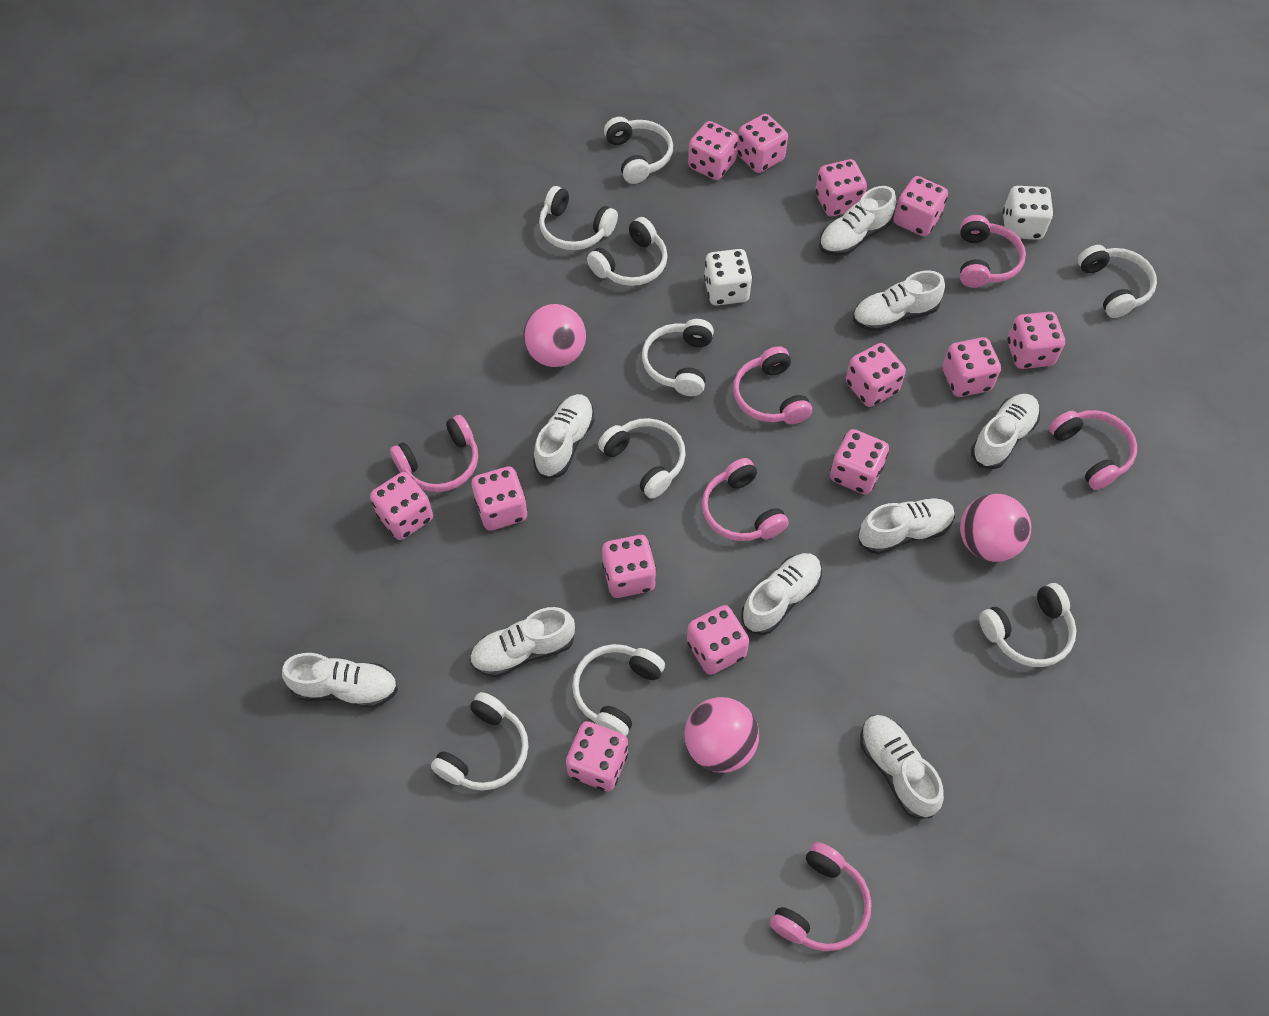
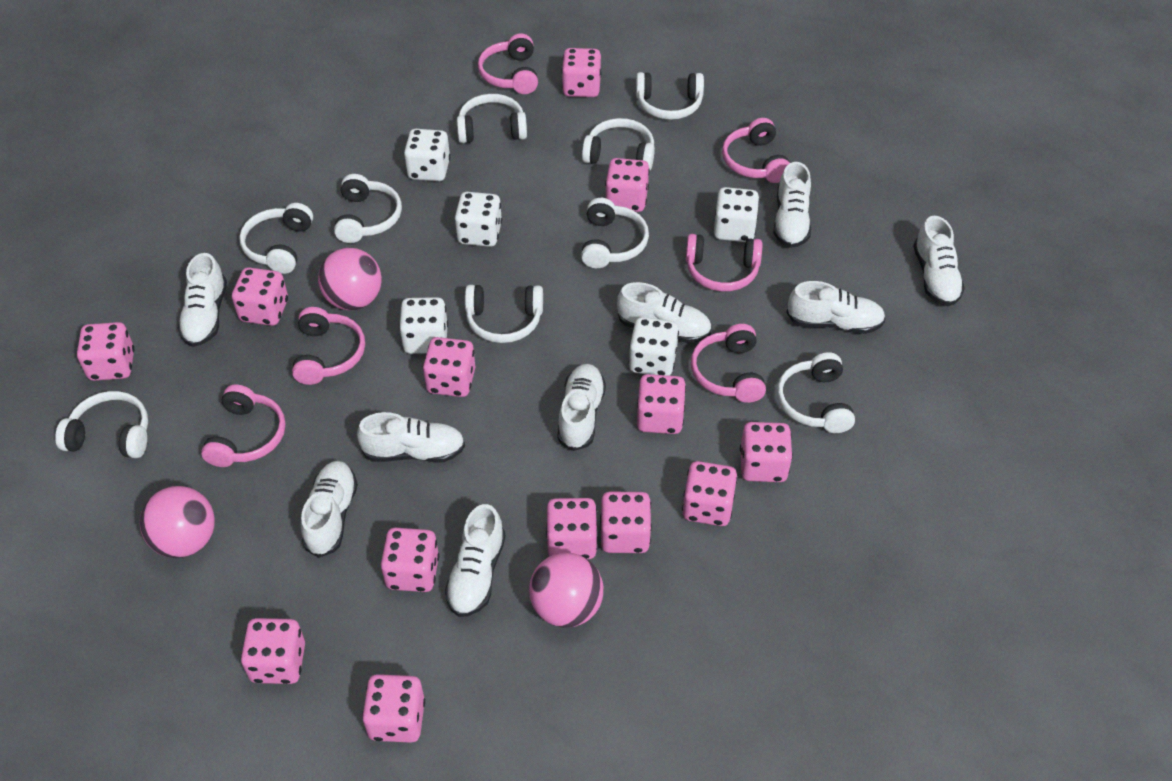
white dice: [704,249,752,305] [1003,186,1053,240] = 2 -> [399,297,448,354] [404,129,450,181] [455,192,502,247] [629,317,679,376] [714,187,759,242] = 5

